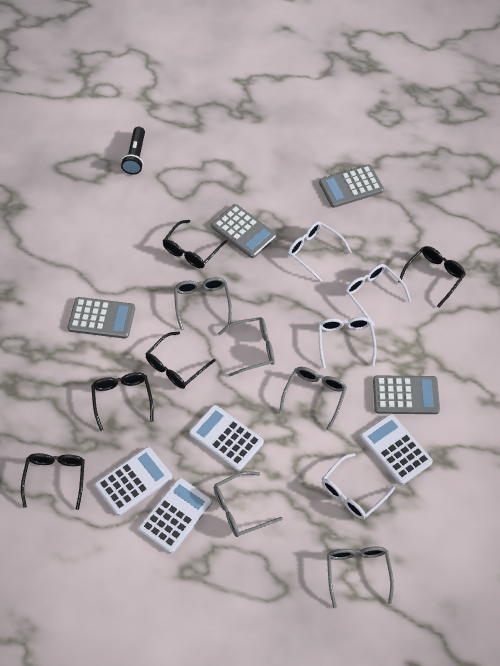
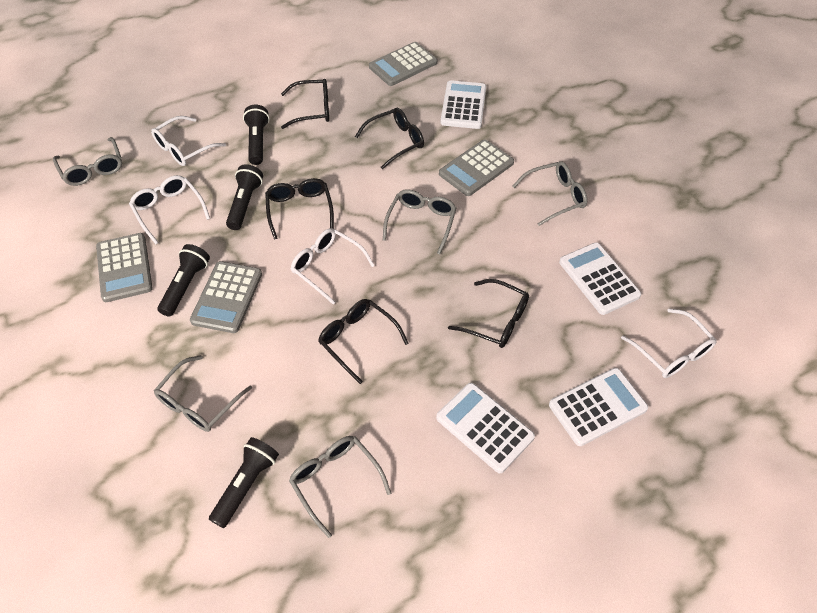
black flashlight: [121,127,145,175] = 1 -> [158,244,210,317] [209,437,279,528] [226,164,263,230] [243,105,270,165] = 4

